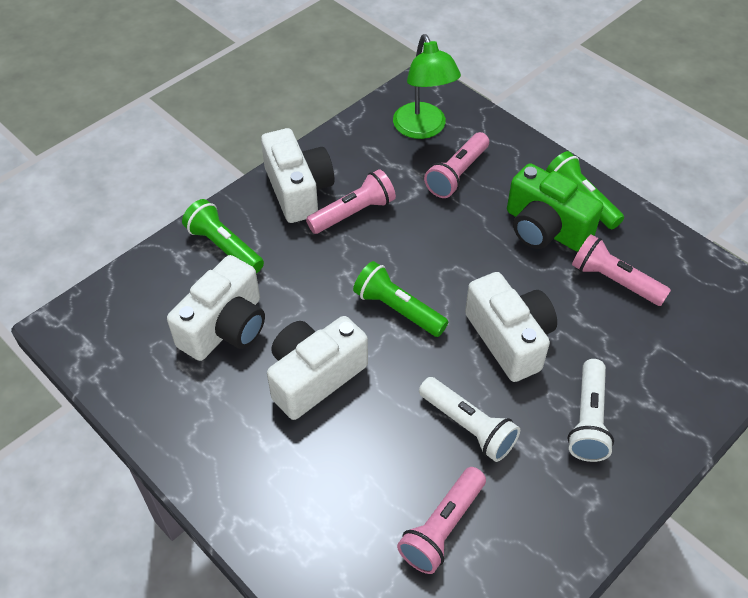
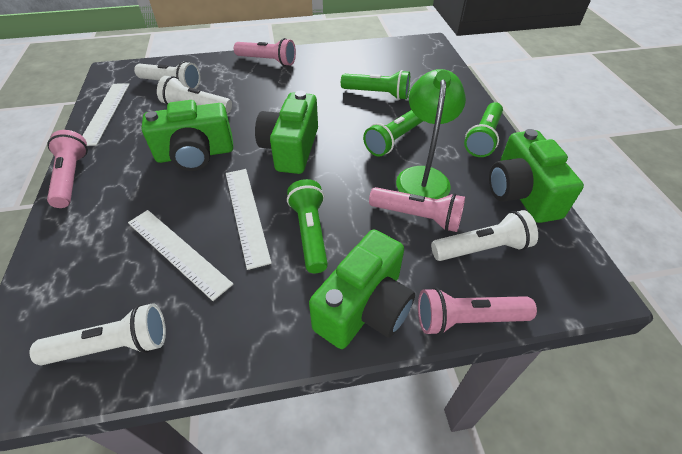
green camera: [507,163,603,251] = 1 -> [142,100,233,171] [255,91,318,174] [309,229,415,349] [489,129,584,223] = 4
green flashlight: [182,199,264,274] [353,261,448,337] [546,151,624,229] = 3 -> [287,179,328,273] [341,70,410,100] [363,110,423,157] [464,102,503,157] = 4
white camera: [167,255,265,361] [261,128,334,223] [267,316,368,420] [465,272,557,382] = 4 -> none = 0
white flashlight: [419,377,520,462] [567,359,614,462] = 2 -> [30,303,166,365] [134,61,200,89] [157,76,232,114] [431,210,538,261] = 4
white ruler: none = 0 -> [82,83,130,146] [128,210,233,301] [226,169,272,270] = 3

